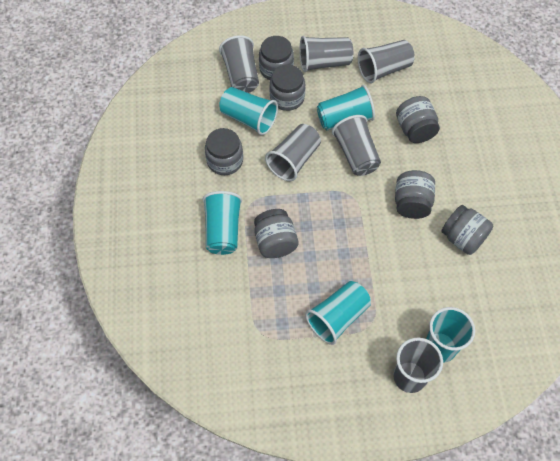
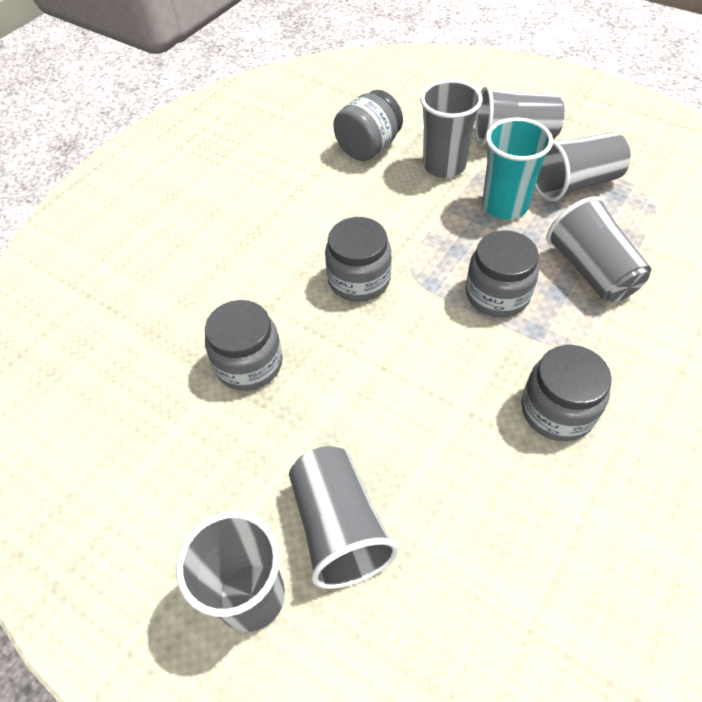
grey jar: [205,128,243,175] [254,209,298,258] [259,36,294,80] [269,65,305,111] [395,170,435,219] [396,96,440,143] [441,205,493,255] = 7 -> [205,300,283,391] [325,217,392,302] [333,90,403,161] [466,231,539,317] [521,345,612,441] = 5
turquoise cup: [202,191,242,255] [219,87,278,135] [305,281,371,345] [317,85,375,130] [426,307,475,363] = 5 -> [482,118,553,220] = 1

